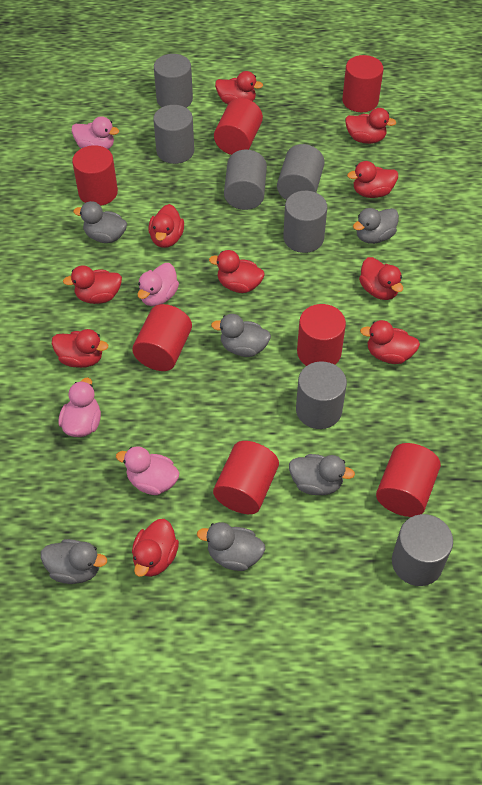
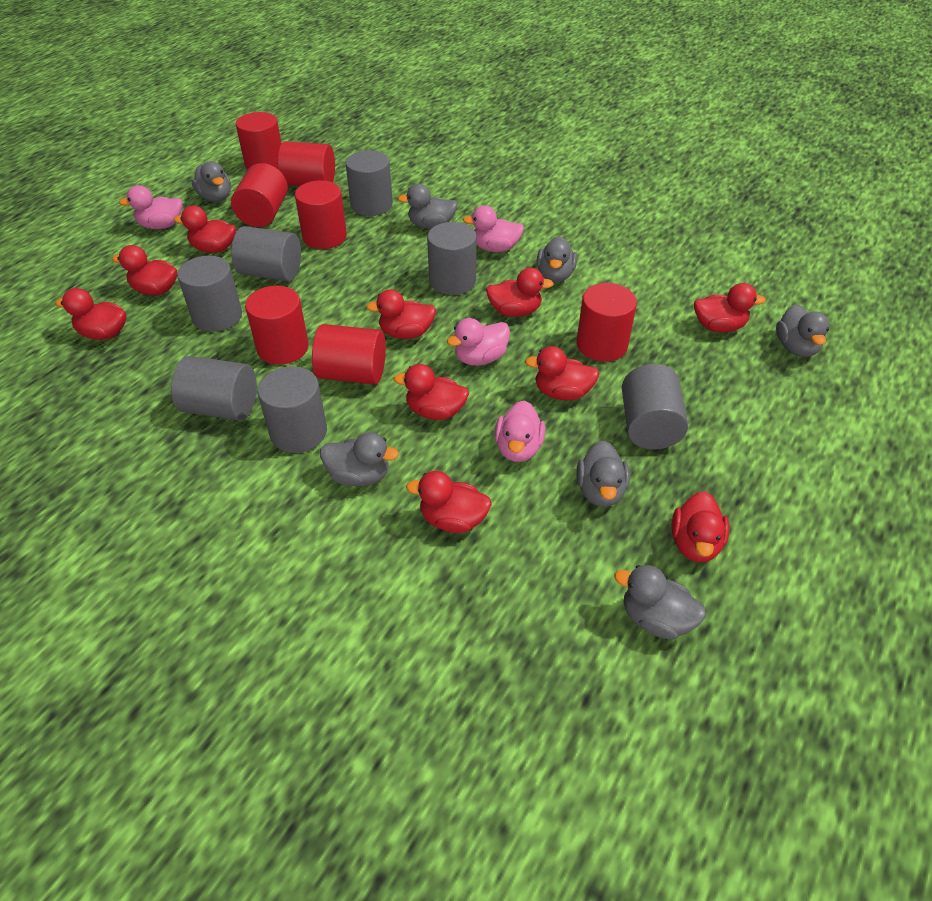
grey duck: [41,539,107,584] [73,201,127,243] [197,522,265,571] [211,314,271,357] [289,454,355,495] [353,208,399,244] = 6 -> [192,161,231,202] [320,432,399,487] [398,184,457,229] [537,236,577,282] [576,441,630,507] [614,565,706,640] [776,304,829,357] = 7

